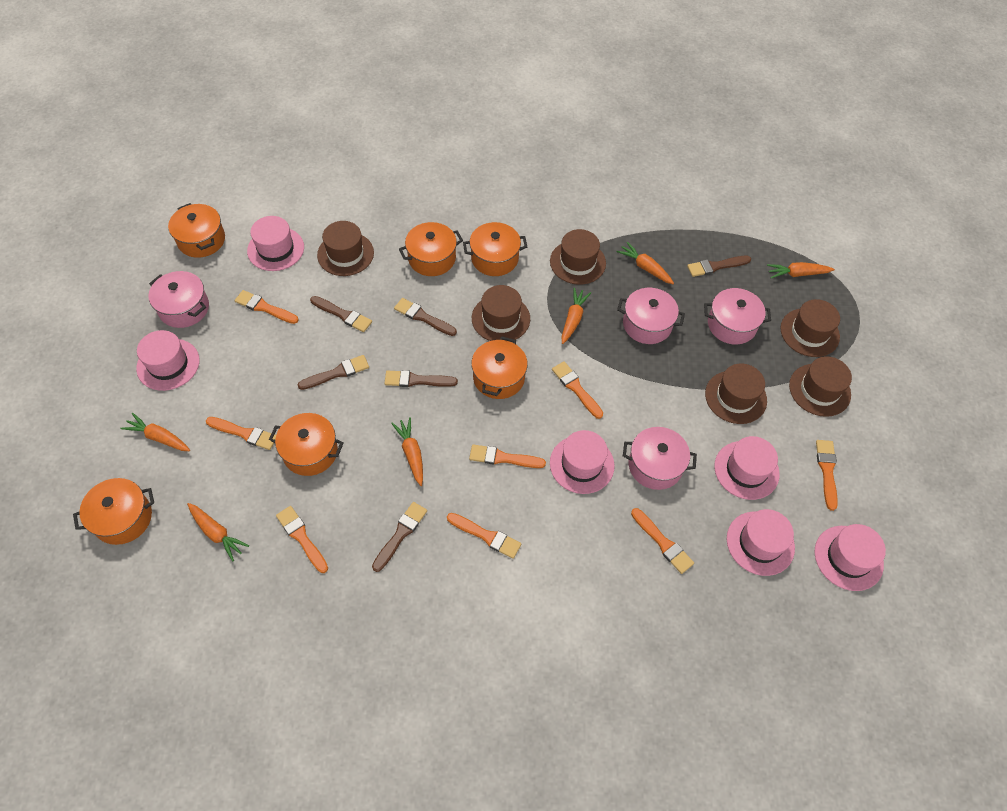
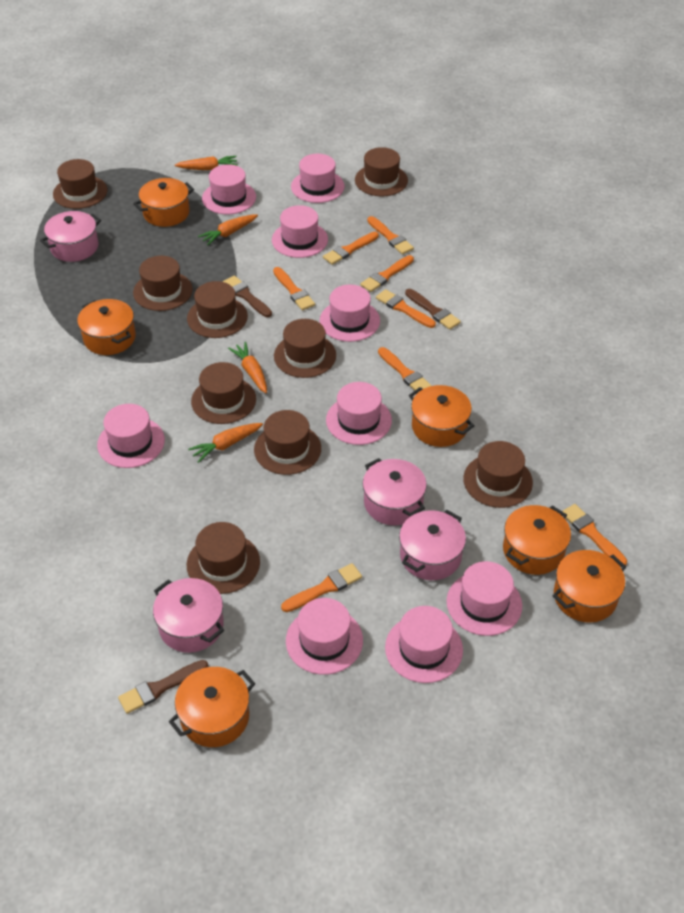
brown brush: [298,355,369,390] [310,296,372,332] [372,502,427,572] [384,370,458,387] [394,298,457,336] [687,256,751,277] = 6 -> [118,660,209,714] [223,276,272,317] [405,289,461,330] = 3
brown hat: [317,221,374,276] [472,285,530,342] [550,229,606,285] [705,363,767,424] [780,299,840,357] [789,356,852,417] = 6 -> [53,159,108,209] [133,256,193,311] [187,281,248,338] [187,522,260,594] [191,362,256,424] [254,410,321,475] [274,319,336,378] [355,147,408,196] [463,441,533,508] = 9
orange carrot: [120,413,190,451] [187,503,249,562] [391,417,423,486] [561,288,591,344] [616,242,674,284] [767,262,835,278] = 6 -> [175,156,238,170] [188,423,263,463] [198,214,258,245] [228,342,267,393] = 4
pink hat: [136,330,200,391] [247,216,304,271] [550,430,615,494] [714,436,780,500] [727,509,795,576] [815,524,886,591] = 6 -> [97,404,165,468] [202,164,256,214] [272,205,328,258] [286,598,363,675] [291,154,345,203] [319,285,380,342] [326,382,392,445] [385,606,463,683] [447,561,522,636] = 9

